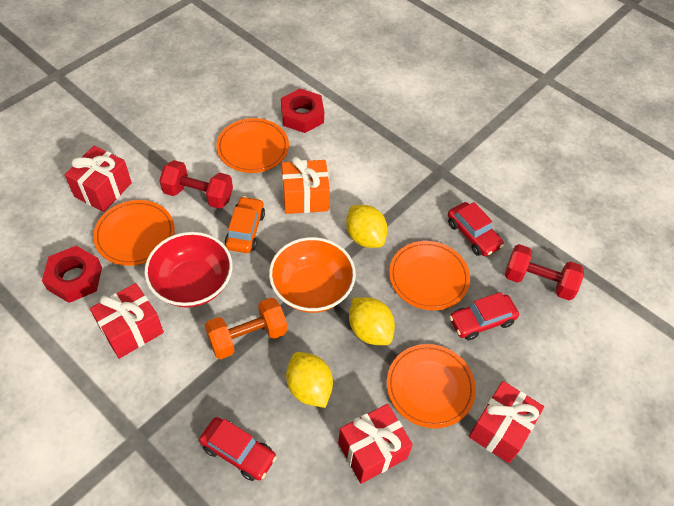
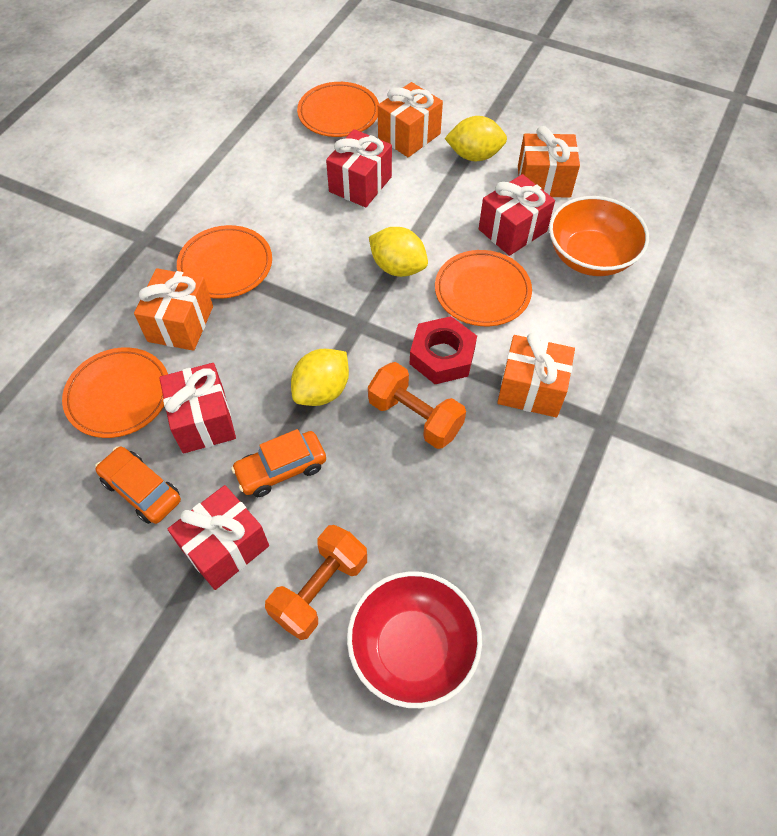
orange car: [225,196,265,253] = 1 -> [95,446,181,524] [231,429,326,497] = 2
orange dumbbell: [205,297,287,359] = 1 -> [265,525,367,640] [368,362,466,449] = 2
orange gift: [282,157,330,214] = 1 -> [134,268,213,351] [378,82,443,157] [497,333,575,417] [518,126,580,198] = 4
red car: [199,417,277,481] [448,202,504,257] [449,292,519,340] = 3 -> none = 0
red dumbbell: [159,160,233,209] [505,244,584,300] = 2 -> none = 0
red nut: [42,246,102,303] [281,89,324,133] = 2 -> [410,316,477,384] = 1

